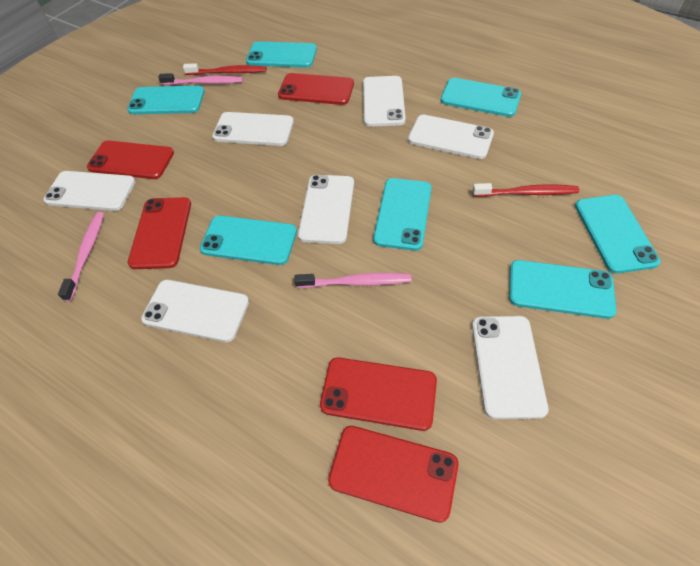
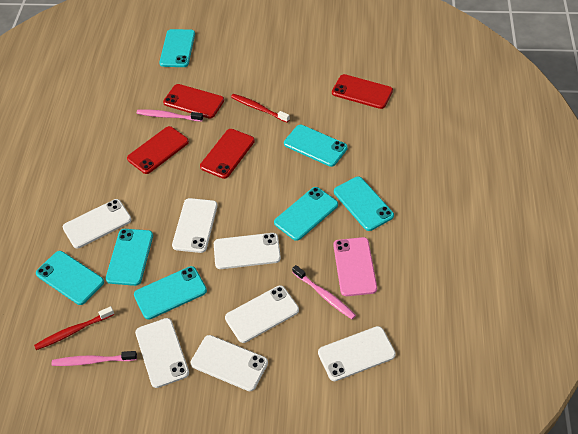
pink phone: none = 0 -> [333,237,377,296] = 1
red phone: [87,140,174,179] [128,197,191,269] [278,73,354,105] [320,357,437,431] [328,426,458,523] = 5 -> [127,126,189,174] [163,84,224,118] [200,129,255,179] [332,74,393,109] = 4

